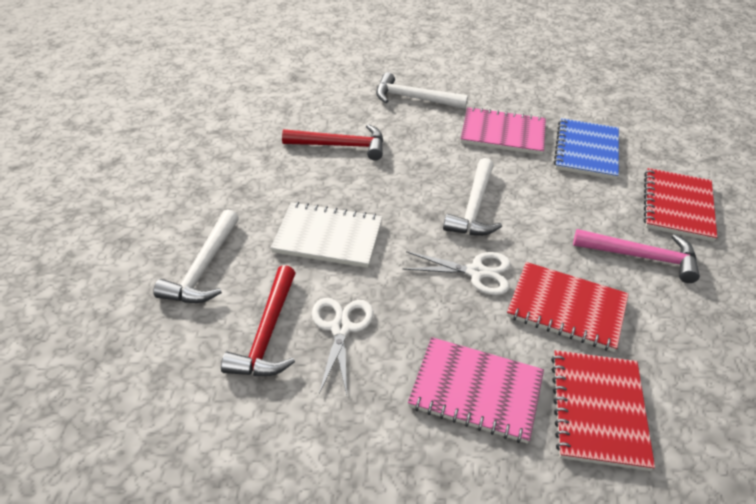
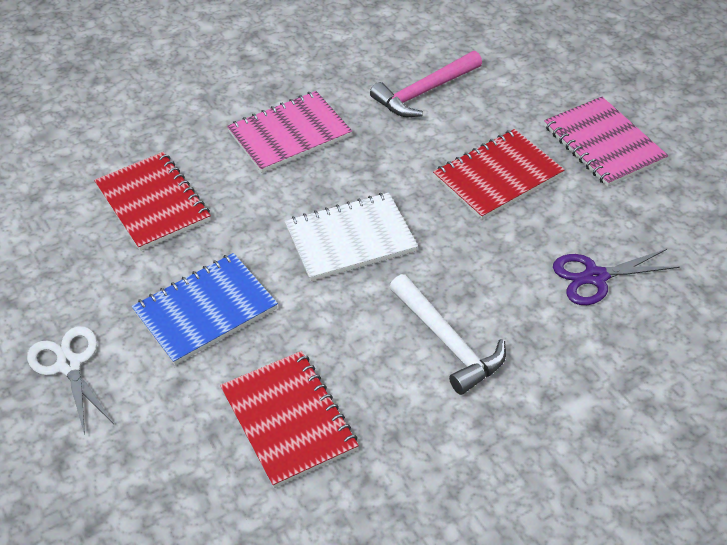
purple scissors: none = 0 -> [553,249,680,305] = 1
red hammer: [221,265,296,376] [282,124,383,160] = 2 -> none = 0
white hammer: [153,209,239,303] [376,72,468,109] [443,158,502,236] = 3 -> [390,274,506,395] = 1
white scissors: [312,298,374,395] [402,251,510,295] = 2 -> [27,326,114,435] = 1

